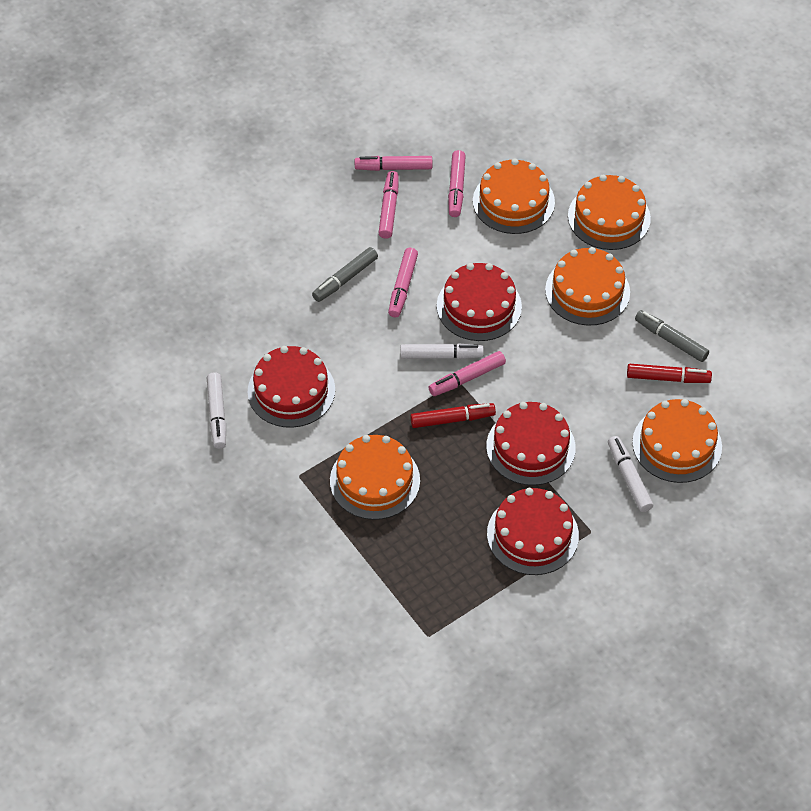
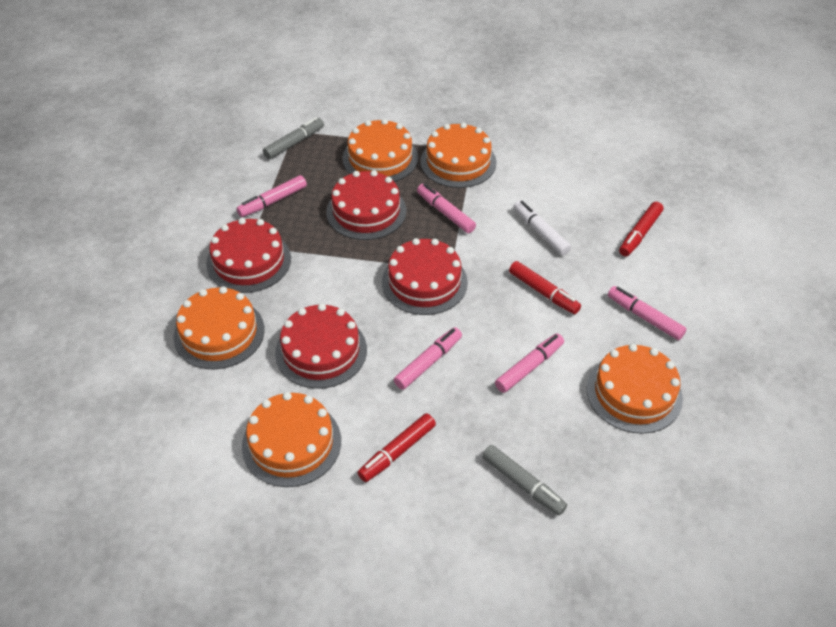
red marker: [410,403,496,428] [627,364,712,383] = 2 -> [357,413,436,482] [509,261,581,314] [619,201,663,256] = 3
white marker: [207,372,226,449] [400,343,484,359] [608,436,653,512] = 3 -> [513,200,571,255] = 1

